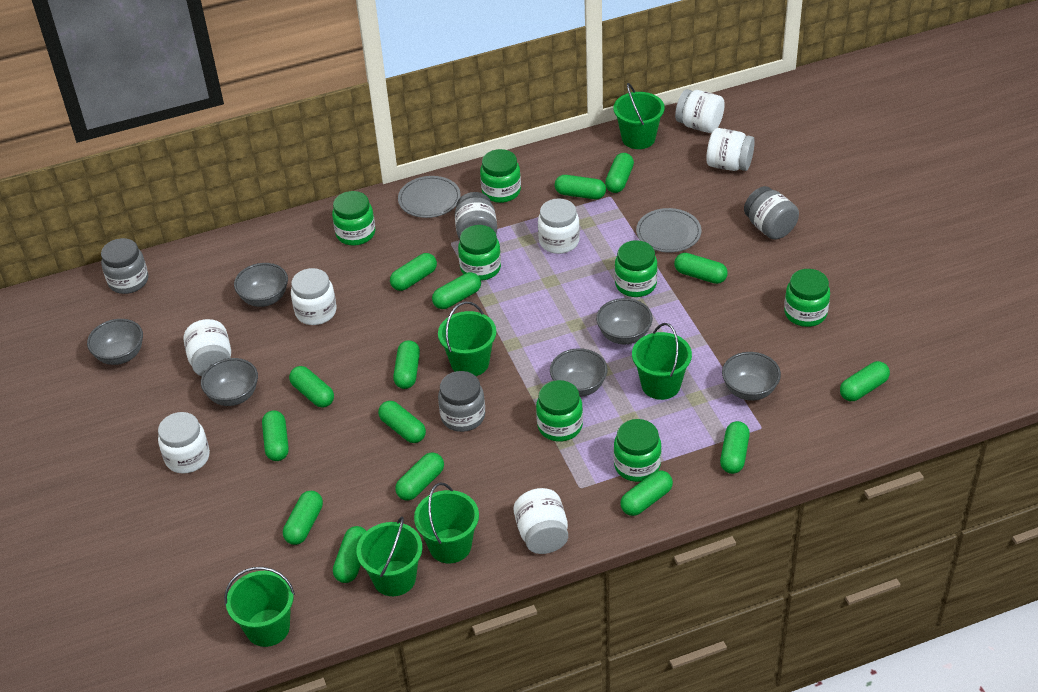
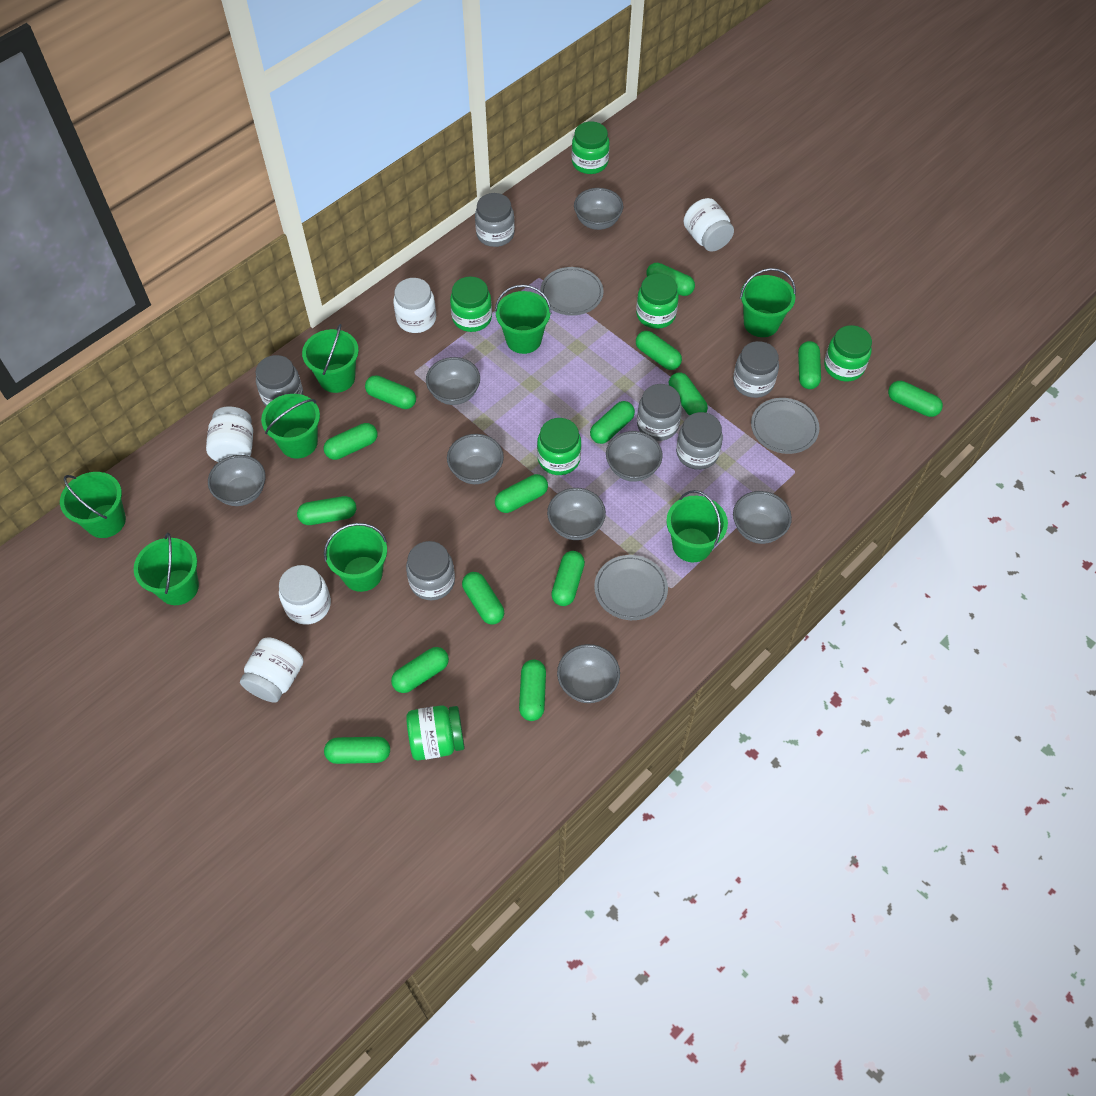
green bucket: [224,567,295,647] [356,516,423,596] [414,482,479,563] [438,302,496,376] [613,83,665,149] [632,323,692,400] = 6 -> [60,472,126,538] [134,533,199,605] [261,394,320,458] [302,324,359,393] [324,523,387,592] [495,285,552,354] [666,490,728,562] [740,268,796,337] = 8
green jar: [332,191,375,246] [458,225,501,281] [480,149,521,203] [536,380,583,442] [614,419,662,482] [615,240,658,297] [784,269,830,327] = 7 -> [406,705,465,760] [450,277,492,332] [537,418,582,475] [572,121,609,174] [636,273,679,329] [824,325,872,381] = 6
grey bowl: [87,319,143,365] [201,358,258,406] [234,263,288,307] [550,348,608,397] [596,298,653,345] [722,352,781,401] = 6 -> [208,455,266,506] [426,357,480,405] [447,434,504,484] [547,488,606,540] [557,644,620,703] [574,188,623,230] [606,431,663,482] [733,491,792,544] = 8
grey jar: [101,238,148,294] [438,371,485,432] [455,192,497,239] [744,186,799,240] = 4 -> [255,355,303,406] [406,541,455,600] [475,193,515,247] [637,384,682,441] [676,412,723,470] [733,341,779,398] = 6
grey plate: [398,176,461,218] [636,208,702,253] = 2 -> [540,267,604,316] [594,555,668,620] [751,398,819,454] = 3
white jar: [158,412,210,474] [183,319,231,376] [291,268,336,325] [514,488,568,554] [538,198,580,254] [675,89,725,133] [706,128,755,171] = 7 -> [206,406,253,462] [240,637,304,703] [279,565,331,625] [393,278,436,333] [683,198,734,252] = 5

